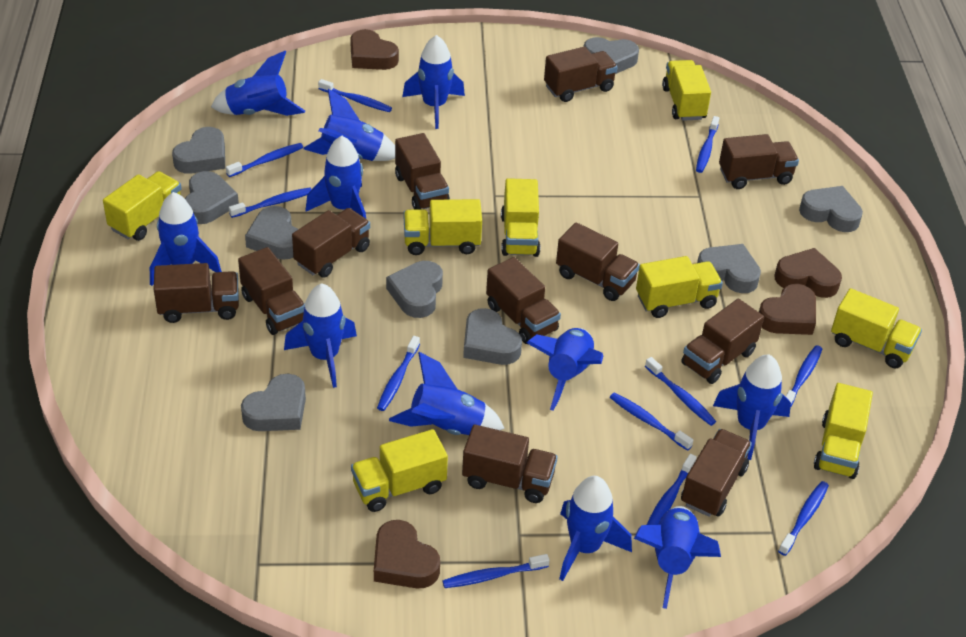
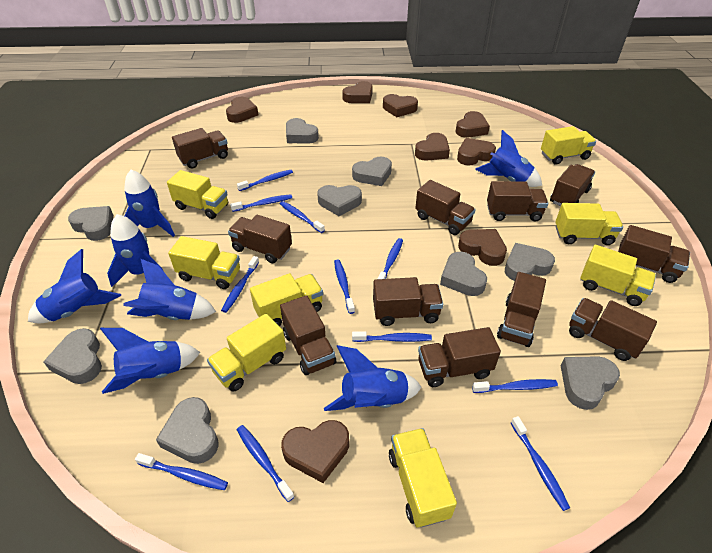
blue rocket: [150,192,222,286] [211,51,305,116] [284,283,357,388] [304,89,395,161] [306,136,366,218] [389,352,505,435] [402,35,465,129] [527,328,603,411] [559,476,632,581] [634,506,721,609] [713,355,791,460] = 11 -> [28,249,121,323] [100,328,200,394] [107,214,163,287] [123,259,216,320] [124,170,175,237] [324,345,421,411] [475,130,542,187] = 7
brown heart: [350,29,399,70] [374,520,440,589] [759,284,816,335] [775,248,842,298] = 4 -> [226,97,258,123] [281,420,349,483] [342,81,373,103] [383,94,418,117] [415,133,450,161] [456,111,490,138] [457,138,496,166] [458,229,507,266] = 8

